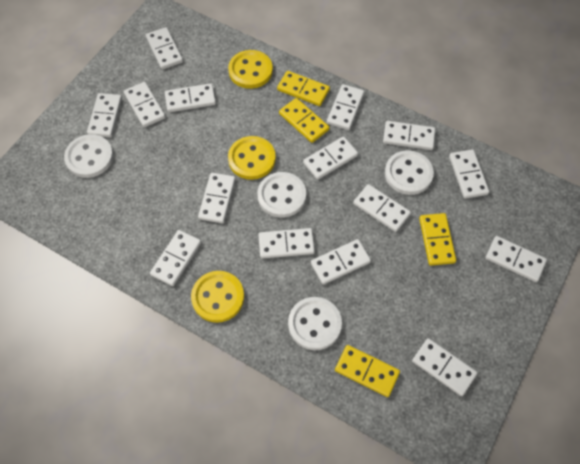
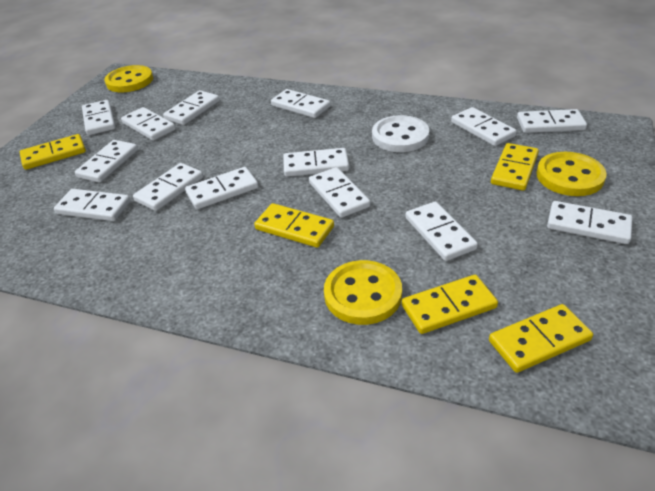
white button: [64,134,114,178] [257,172,306,218] [288,297,342,350] [385,150,434,195] = 4 -> [372,115,429,152] = 1
white domino: [87,93,122,137] [124,82,165,127] [146,27,183,69] [150,230,201,286] [165,83,216,112] [198,173,235,223] [258,228,315,259] [303,136,358,180] [311,239,371,285] [327,84,364,130] [353,184,411,232] [383,121,436,150] [412,338,477,396] [449,149,489,199] [485,236,547,282] = 15 -> [54,189,131,221] [75,140,138,183] [82,100,115,135] [121,107,176,141] [133,163,203,211] [163,90,220,125] [185,167,258,209] [271,89,330,118] [283,148,349,177] [309,167,370,218] [405,202,478,261] [451,107,517,146] [517,109,587,133] [547,201,632,244] = 14
yellow domino: [277,71,330,106] [279,98,329,143] [335,345,400,397] [419,213,456,266] = 4 -> [20,134,86,170] [254,203,334,248] [402,275,498,334] [489,304,593,373] [491,143,539,191] = 5

